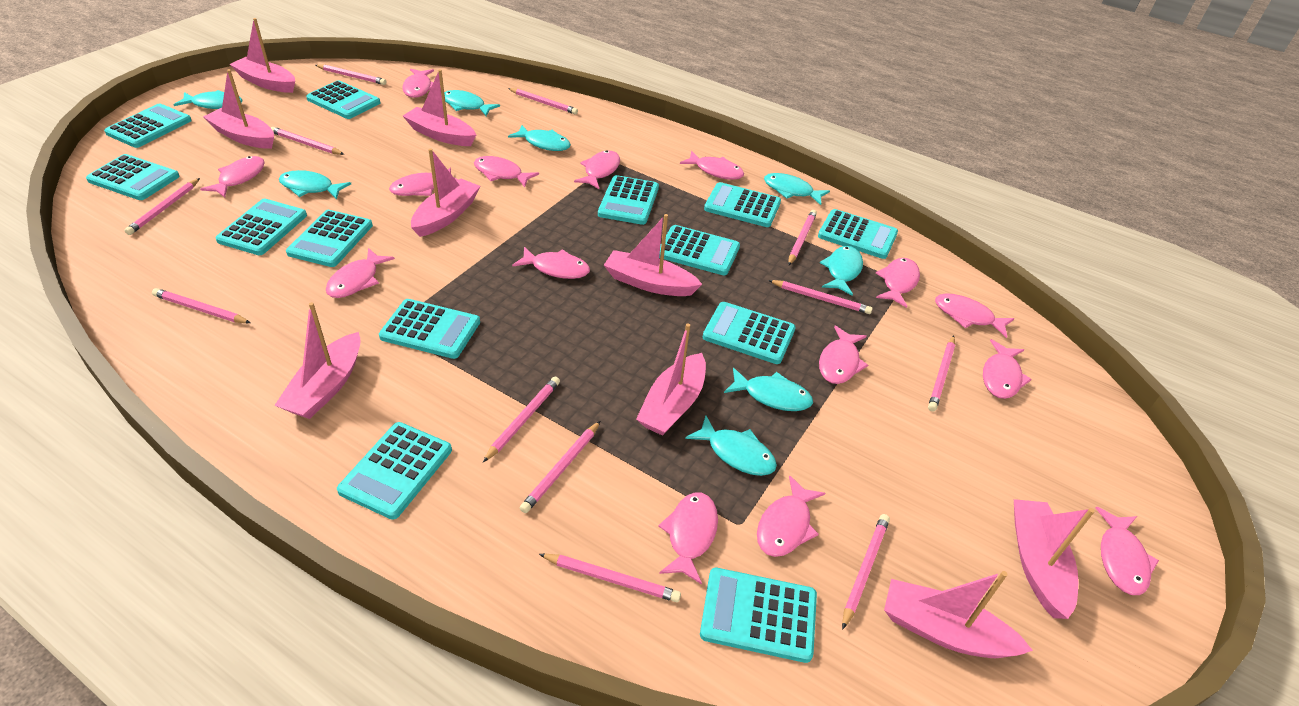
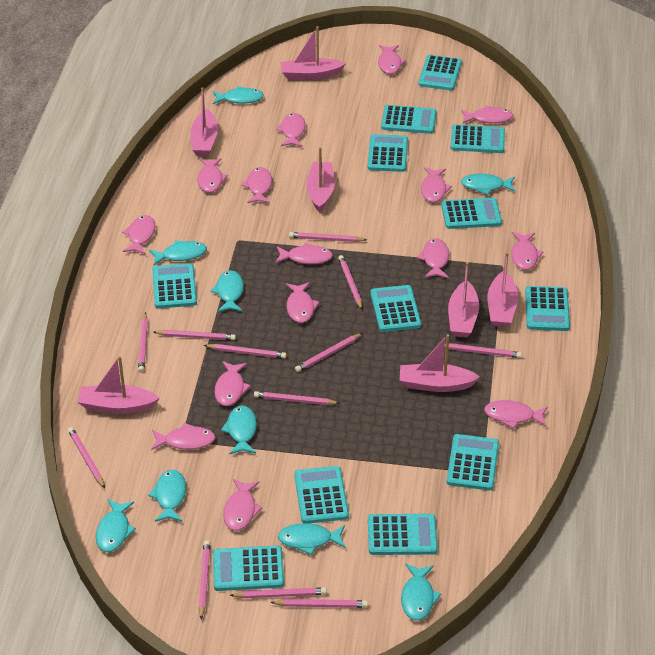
pink boat: [203,69,274,149] [230,18,295,93] [274,302,361,419] [403,69,476,146] [411,148,480,237] [604,214,702,296] [636,323,706,436] [884,571,1033,658] [1014,499,1095,619] = 9 -> [77,356,160,414] [190,87,218,156] [281,26,346,80] [306,147,335,212] [400,334,480,392] [448,262,479,337] [487,252,518,327] = 7
turquoise calculator: [86,154,180,200] [104,103,192,148] [216,199,307,255] [286,210,373,267] [306,80,380,119] [337,422,452,520] [379,299,480,359] [598,175,659,225] [659,225,740,275] [700,568,817,663] [703,302,796,364] [704,182,781,227] [818,209,898,259] = 13 -> [152,263,197,309] [213,546,284,591] [294,466,349,523] [368,134,408,172] [368,514,438,555] [370,285,421,332] [381,105,436,134] [418,55,462,91] [441,198,502,229] [447,434,499,490] [451,124,505,153] [525,286,570,331] = 12
turquoise fish: [174,90,242,109] [279,170,351,199] [444,90,500,116] [508,125,571,151] [685,415,777,476] [724,368,813,411] [764,173,830,205] [820,246,863,296] = 8 -> [96,499,136,552] [148,470,186,522] [149,240,207,266] [211,270,244,312] [213,86,264,104] [221,405,257,454] [278,523,346,555] [401,564,441,621] [461,174,515,195] = 9

